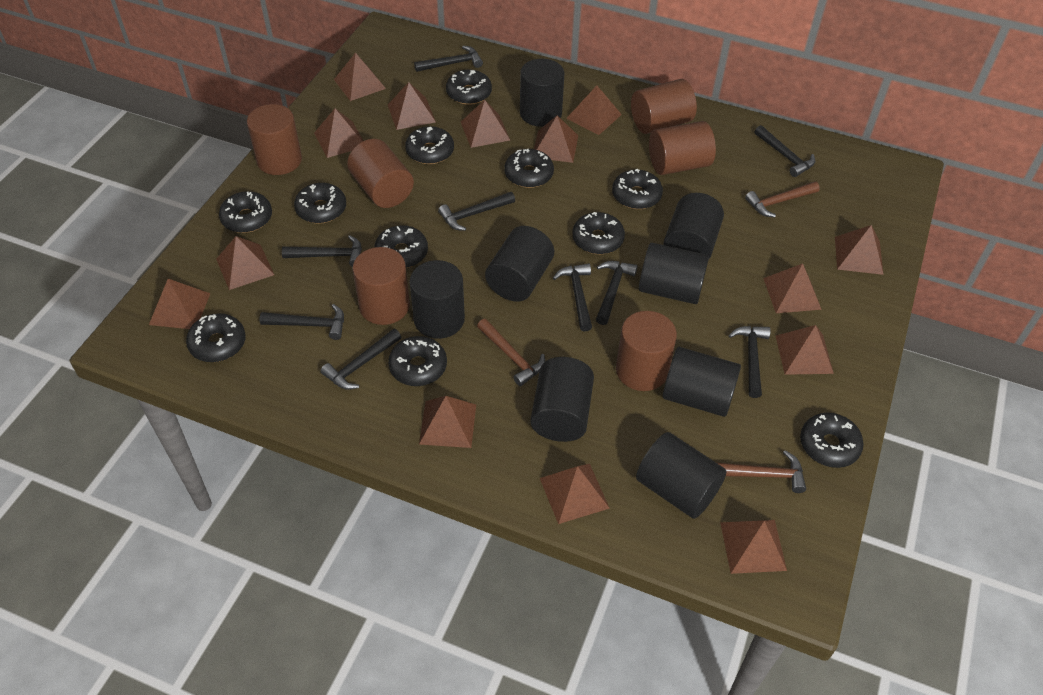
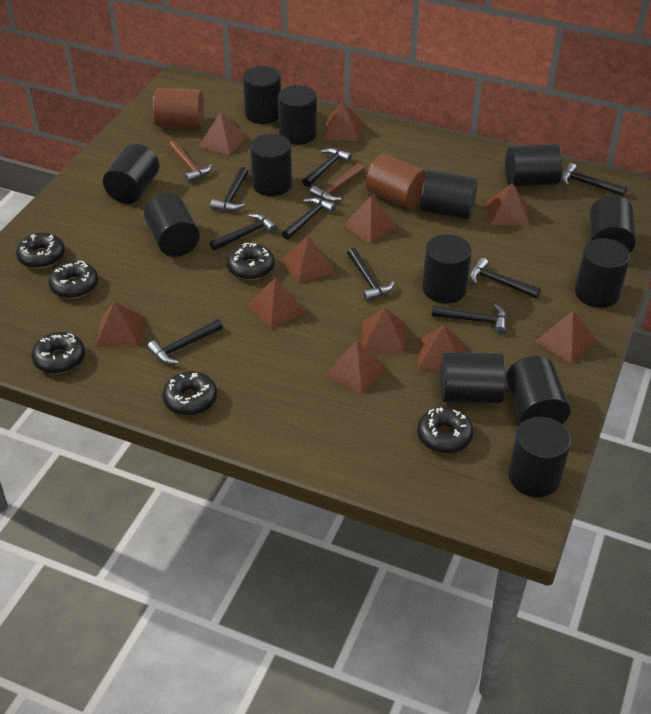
black cylinder: [410,260,465,339] [485,226,554,302] [520,59,564,127] [530,357,594,442] [636,432,727,519] [639,243,709,304] [663,193,724,259] [663,347,741,417] = 8 -> [103,144,159,204] [144,193,200,257] [243,66,281,124] [250,134,292,196] [278,85,317,145] [420,170,478,219] [422,234,472,303] [440,352,506,403] [505,144,562,187] [506,356,570,424] [508,417,571,497] [575,238,630,308] [589,195,636,253] = 13
black donut: [186,313,246,362] [219,191,272,233] [294,183,346,224] [374,225,428,268] [388,336,447,386] [405,126,454,164] [446,70,492,105] [504,149,554,188] [572,212,625,254] [612,169,663,209] [800,413,864,468] = 11 -> [16,233,65,269] [32,332,85,374] [48,261,98,298] [162,371,217,415] [227,243,275,280] [417,407,474,453] = 6
brown cylinder: [247,104,302,175] [347,139,414,208] [353,247,410,325] [616,311,677,391] [631,79,697,134] [649,121,716,175] = 6 -> [153,88,204,128] [366,154,427,209] = 2
brown hammer: [477,319,545,386] [717,450,806,493] [745,181,820,218] = 3 -> [168,141,212,182] [310,163,364,202] = 2
brown pyramid: [149,279,211,329] [216,236,274,290] [314,108,363,158] [334,53,386,101] [388,82,436,130] [419,396,476,448] [461,100,510,148] [534,115,578,163] [540,464,610,524] [566,86,622,135] [720,520,787,574] [763,264,822,313] [776,325,834,375] [835,225,884,275] = 14 -> [95,301,145,348] [199,112,247,155] [247,278,306,329] [282,235,335,284] [323,101,361,141] [325,340,386,394] [343,196,398,244] [361,307,405,354] [417,325,464,372] [487,183,529,226] [535,311,597,364] = 11

